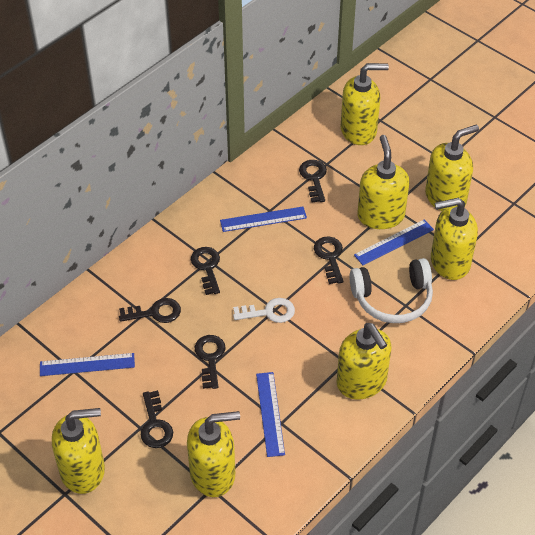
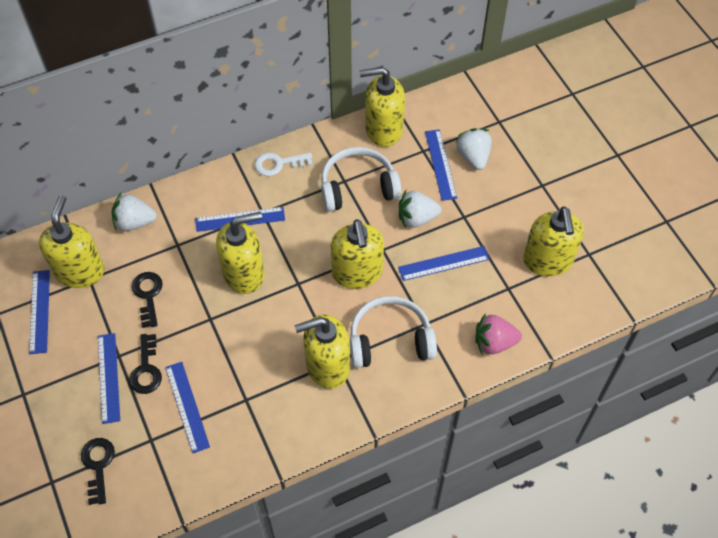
black key: [119,298,181,323] [141,390,173,448] [191,247,220,295] [194,335,226,389] [299,160,327,203] [314,237,344,284] = 6 -> [81,438,115,505] [129,334,162,394] [132,272,163,328] = 3
blue ruler: [40,353,135,376] [220,207,307,232] [256,372,285,457] [354,219,434,265] = 4 -> [29,270,50,354] [98,333,120,424] [165,362,210,453] [195,207,285,232] [398,246,490,281] [425,129,457,201] = 6
pink strawberry: none = 0 -> [475,313,522,354] = 1
white headphones: [349,258,433,323] = 1 -> [321,147,402,212] [350,296,437,368] = 2
white strawberry: none = 0 -> [112,193,157,231] [399,190,441,228] [455,128,492,170] = 3
yellow soap dispenser: [52,408,105,494] [187,411,240,497] [337,323,392,400] [340,63,389,145] [357,135,410,229] [425,125,479,211] [431,198,478,280] = 7 -> [39,195,104,288] [216,212,265,294] [295,315,350,389] [331,219,384,289] [360,67,405,147] [523,206,584,276] = 6

